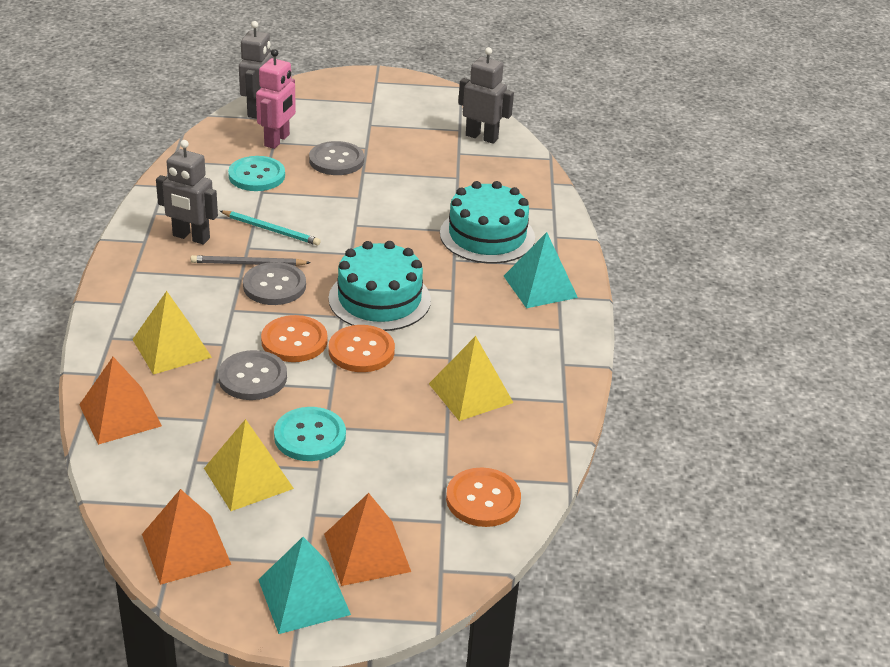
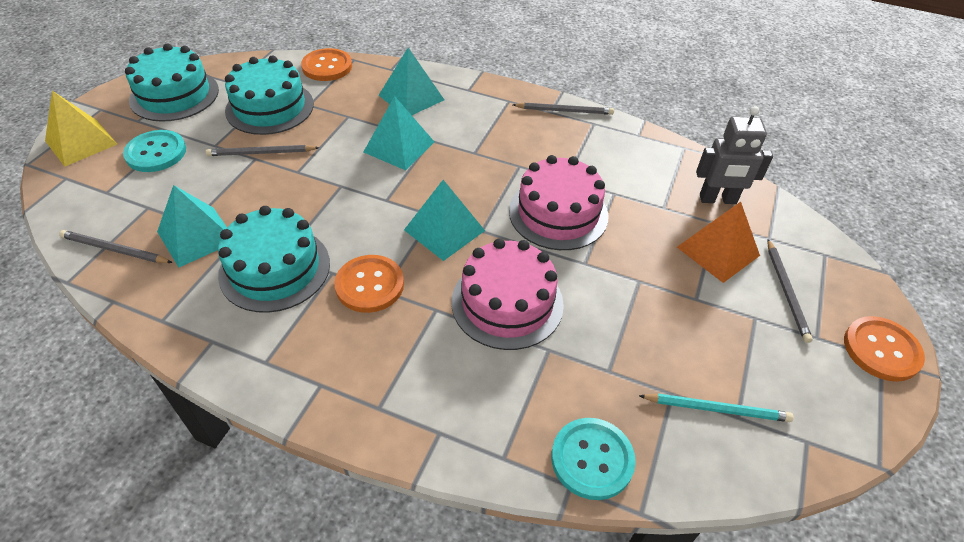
grey button: [218,350,287,400] [243,262,306,305] [309,141,364,175] = 3 -> none = 0
grey pencil: [191,255,311,266] = 1 -> [59,230,173,263] [206,145,320,156] [513,102,614,115] [767,239,813,343] = 4
grey robot: [156,140,218,245] [239,21,273,119] [458,47,514,144] = 3 -> [696,106,773,204] = 1
orange pyramid: [79,357,162,445] [142,489,231,585] [324,493,411,586] = 3 -> [677,202,760,283] = 1
pink cake: none = 0 -> [452,238,564,350] [509,155,608,250] = 2
pink robot: [256,49,296,149] = 1 -> none = 0
turquoise cake: [328,241,431,331] [440,181,535,263] = 2 -> [125,43,219,122] [218,206,330,313] [225,55,314,135] = 3
turquoise pyramid: [258,537,351,634] [504,232,578,308] = 2 -> [157,185,227,267] [364,96,434,170] [379,48,444,115] [404,180,485,261] = 4
yellow pyramid: [132,291,212,375] [204,419,294,511] [429,336,514,421] = 3 -> [45,91,117,167] = 1

